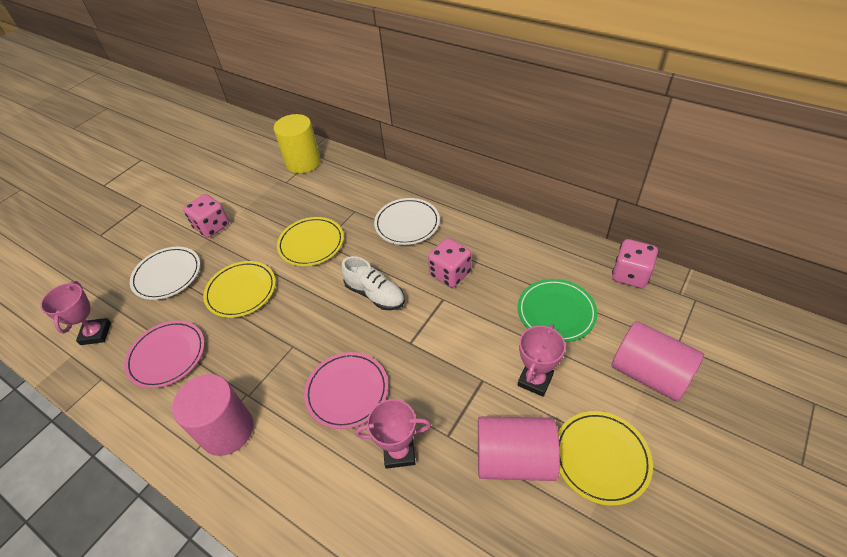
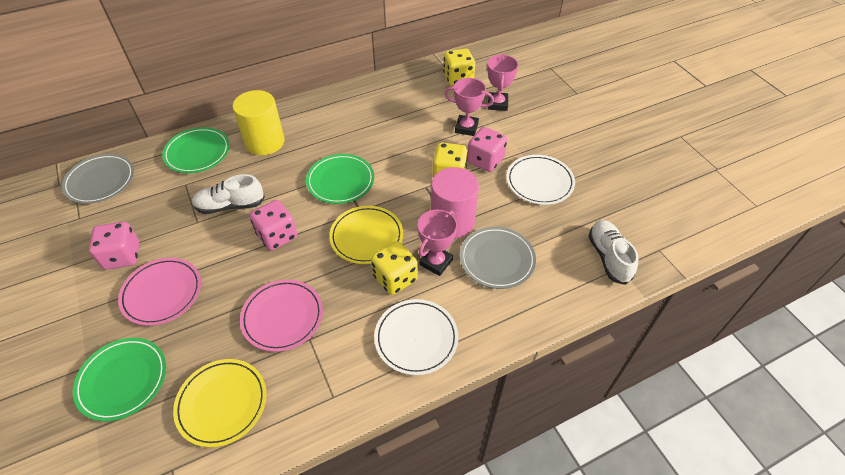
green plate: [518,279,598,342] = 1 -> [73,338,166,421] [162,127,230,173] [306,154,374,204] = 3
grey plate: none = 0 -> [62,154,134,204] [460,227,536,289] = 2
pink cylinder: [172,374,253,456] [478,416,560,481] [612,321,704,402] = 3 -> [431,167,479,238] = 1
white shoe: [341,256,405,310] = 1 -> [192,174,265,214] [588,220,639,285] = 2
yellow dice: none = 0 -> [371,241,418,295] [433,142,468,177] [443,48,475,86] = 3
yellow plate: [203,261,276,318] [277,217,344,266] [558,411,653,506] = 3 -> [173,359,267,447] [329,206,403,264] = 2

